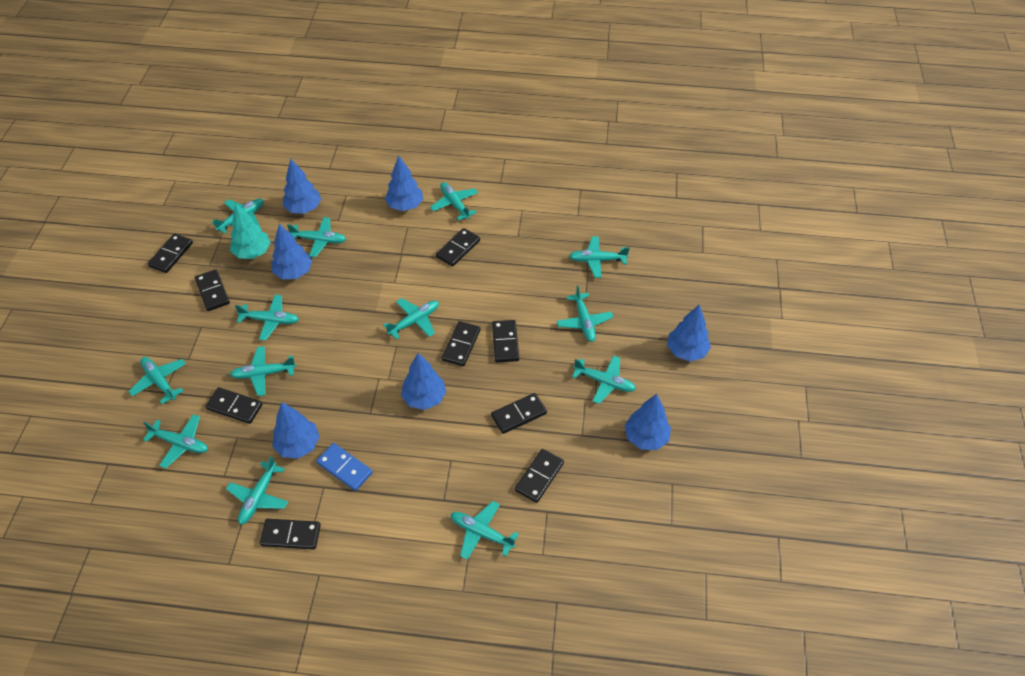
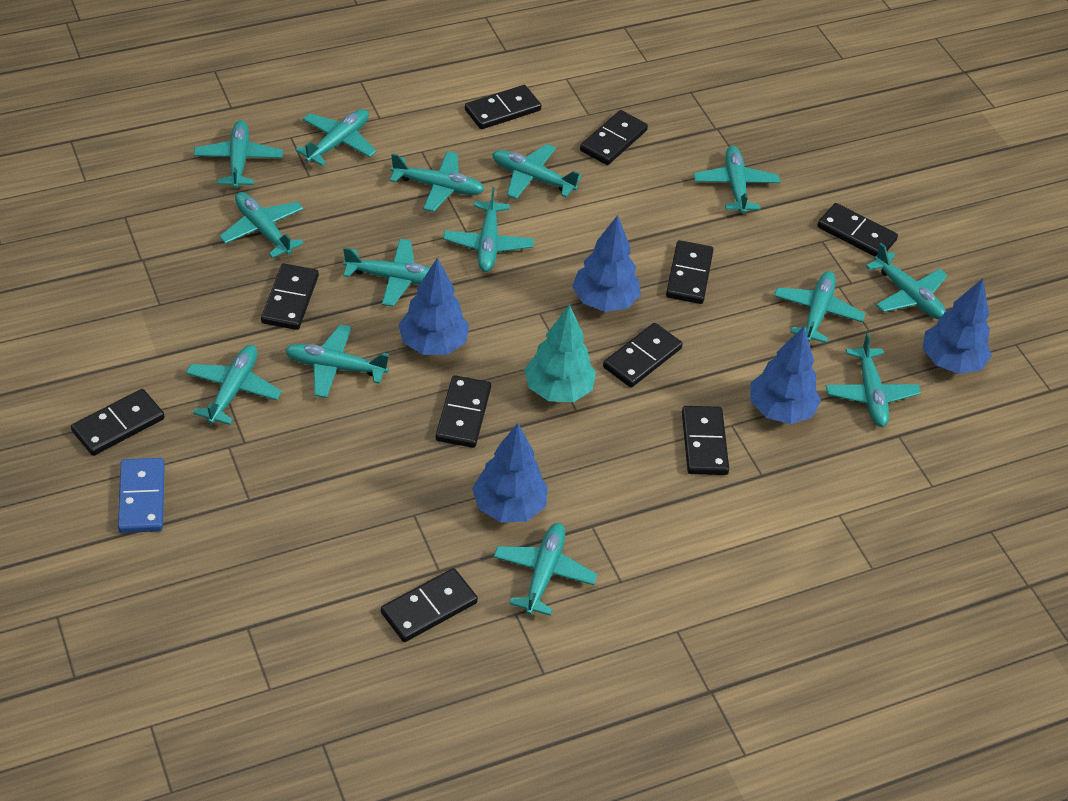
black domino: [148,234,193,273] [195,269,230,311] [205,387,263,424] [260,519,321,550] [436,228,480,266] [442,321,480,366] [491,393,547,434] [492,320,519,363] [515,449,564,503] = 9 -> [71,389,165,456] [261,263,319,330] [381,568,478,642] [436,375,491,448] [465,85,541,129] [580,110,648,165] [603,323,683,388] [666,240,714,304] [682,406,729,475] [817,203,898,257] = 10
blue tree: [271,224,312,280] [272,402,320,459] [283,159,321,214] [385,155,423,211] [401,353,446,410] [624,394,671,450] [667,304,711,361] = 7 -> [398,257,469,355] [472,423,548,522] [572,215,641,312] [750,327,821,424] [922,278,992,374] = 5
turquoise plane: [128,357,186,404] [143,414,208,468] [211,198,263,234] [226,456,288,525] [230,346,296,396] [235,295,299,341] [287,217,346,257] [383,298,439,339] [430,182,478,221] [451,501,519,560] [557,285,613,342] [569,236,630,278] [572,355,636,404] = 13 -> [186,345,282,425] [194,120,283,189] [219,192,304,258] [285,324,389,398] [295,109,377,166] [343,239,430,307] [390,151,485,212] [443,187,534,272] [492,144,582,199] [493,523,598,616] [694,146,780,214] [774,271,865,343] [826,333,921,427] [866,243,948,319] = 14

